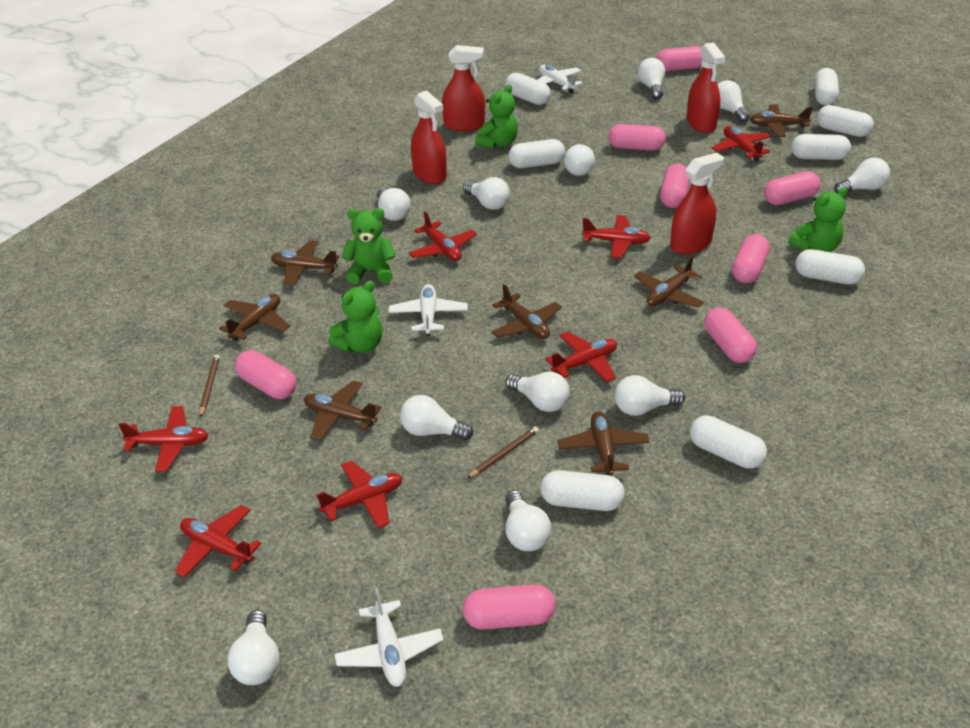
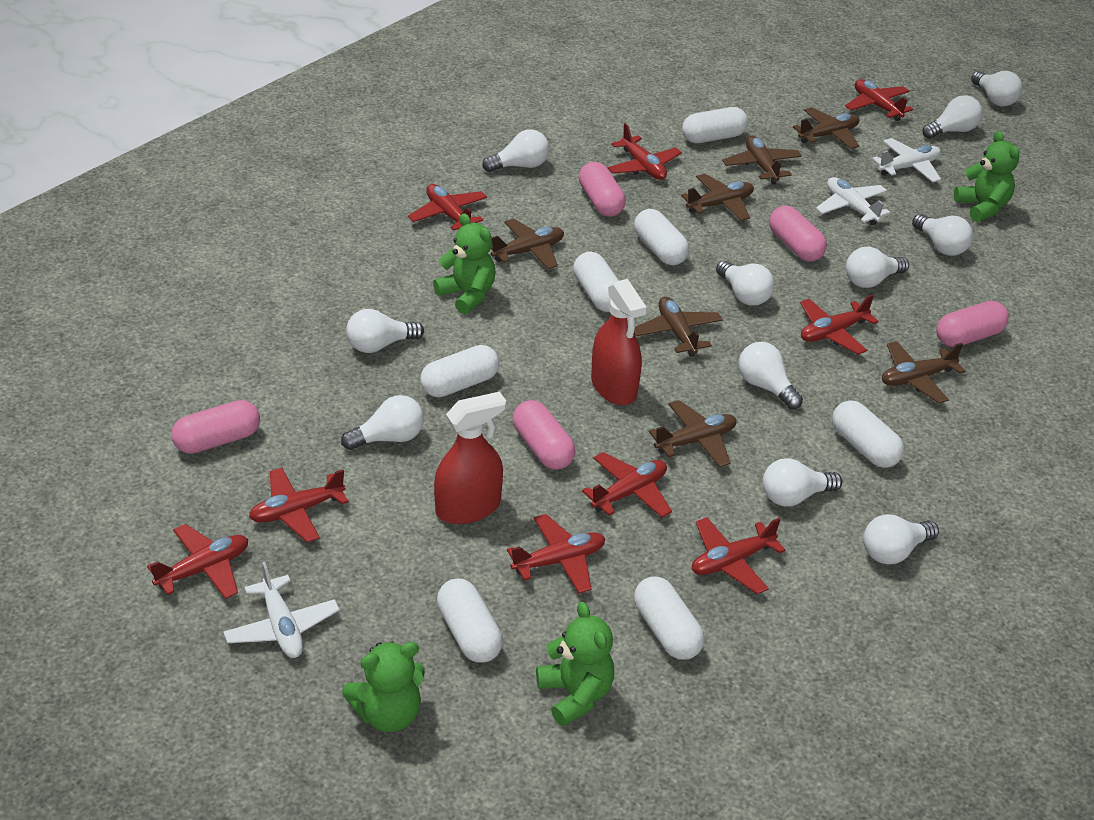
brown pencil: [200,354,220,418] [467,426,539,478] = 2 -> none = 0
pink capsule: [235,350,296,399] [463,584,555,630] [608,124,666,151] [656,46,702,71] [660,164,690,208] [704,307,757,363] [732,234,770,283] [764,171,821,205] = 8 -> [171,400,260,454] [513,400,575,470] [579,162,626,217] [769,206,827,262] [936,301,1009,347] = 5
red plane: [119,406,209,472] [175,505,262,578] [316,461,402,528] [409,211,477,261] [545,331,617,382] [582,215,651,258] [712,126,771,161] = 7 -> [147,524,248,599] [249,468,348,542] [408,184,487,231] [507,514,605,593] [582,452,672,518] [608,123,682,180] [692,517,785,594] [800,294,879,355] [845,79,913,121] = 9
red spray bottle: [411,90,447,184] [442,45,485,131] [670,153,724,254] [687,42,725,133] = 4 -> [434,392,506,524] [591,279,647,405] = 2
white capsule: [505,73,551,105] [508,139,565,168] [540,470,625,511] [690,415,767,469] [791,134,851,160] [795,249,865,285] [814,68,839,105] [817,105,874,137] = 8 -> [420,345,499,397] [437,579,503,663] [573,252,619,312] [634,209,689,265] [634,577,704,660] [682,107,748,143] [832,400,904,468] = 7

